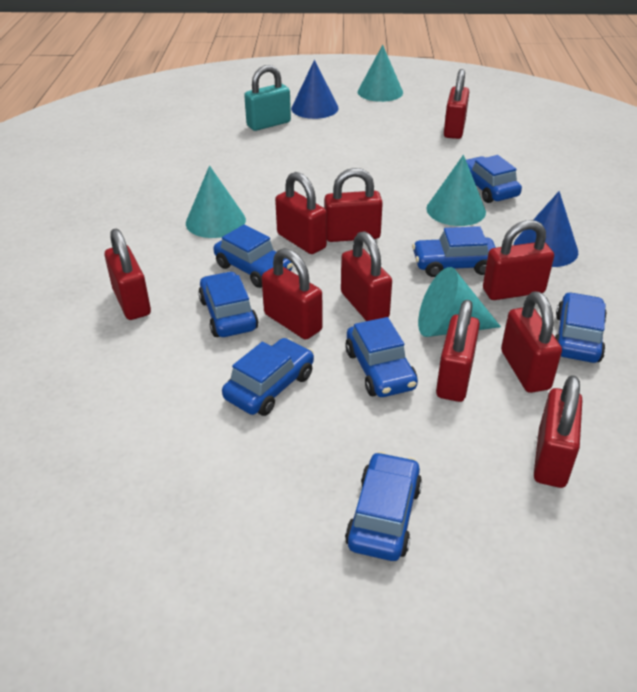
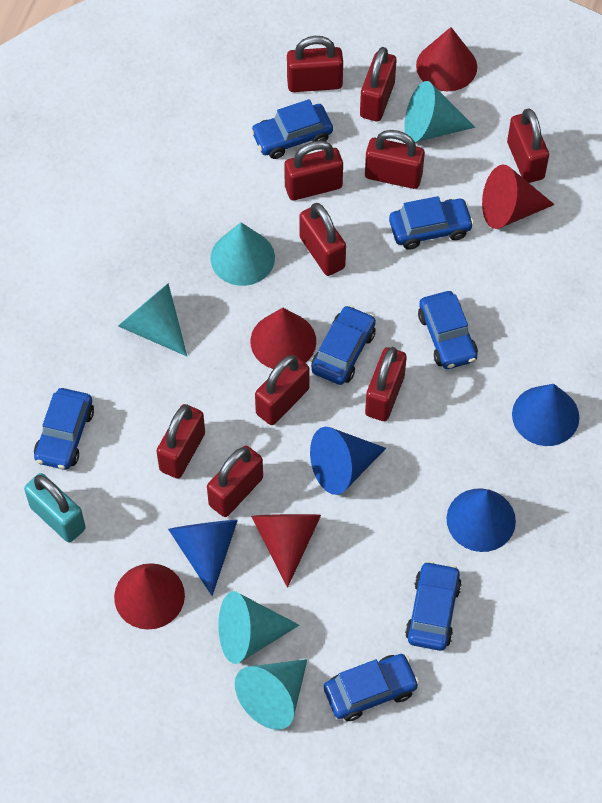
blue car: [198,271,258,337] [213,225,293,288] [222,338,314,416] [345,317,418,397] [345,452,422,561] [412,226,496,277] [466,155,522,203] [555,292,607,363] = 8 -> [34,388,94,470] [251,99,333,159] [311,305,376,385] [324,654,419,721] [389,196,474,250] [405,561,462,651] [418,291,478,369] = 7
blue cone: [291,60,339,119] [514,191,578,267] = 2 -> [168,520,238,596] [310,427,386,495] [447,488,516,552] [512,384,579,446] = 4
red cone: none = 0 -> [114,563,185,629] [250,308,316,369] [251,514,321,588] [416,27,477,91] [482,164,555,229] = 5
turquoise cone: [186,166,246,238] [358,45,403,102] [418,267,501,337] [426,155,486,226] = 4 -> [118,283,187,356] [210,222,275,286] [218,591,299,664] [235,659,308,730] [404,81,475,142] = 5

